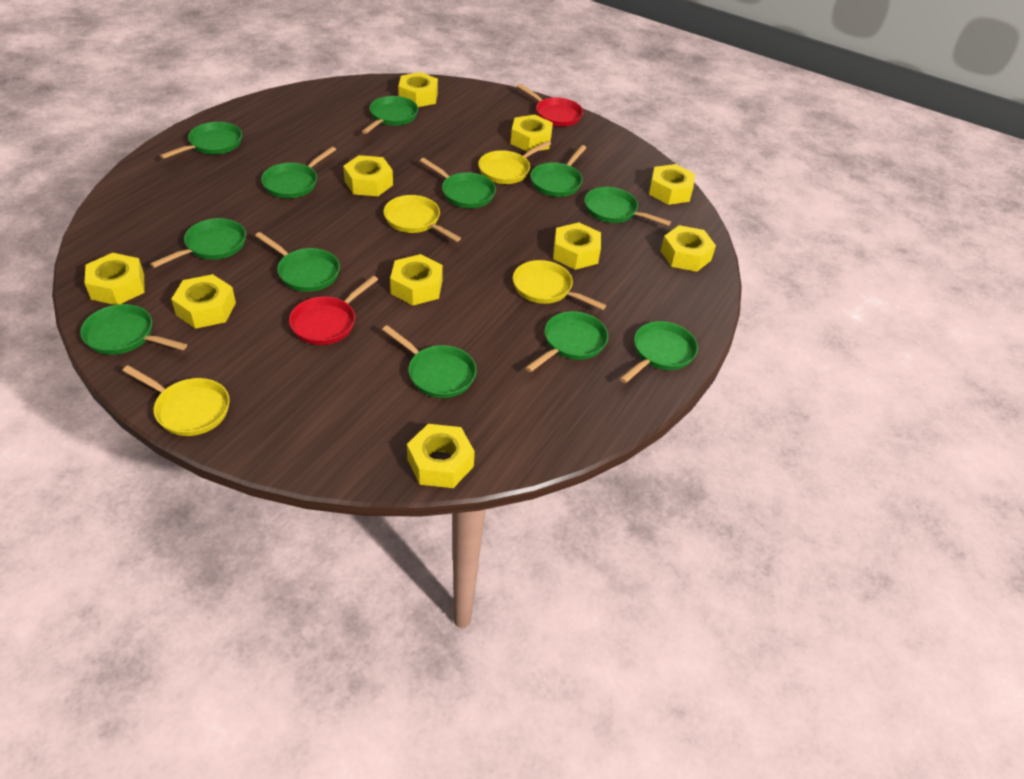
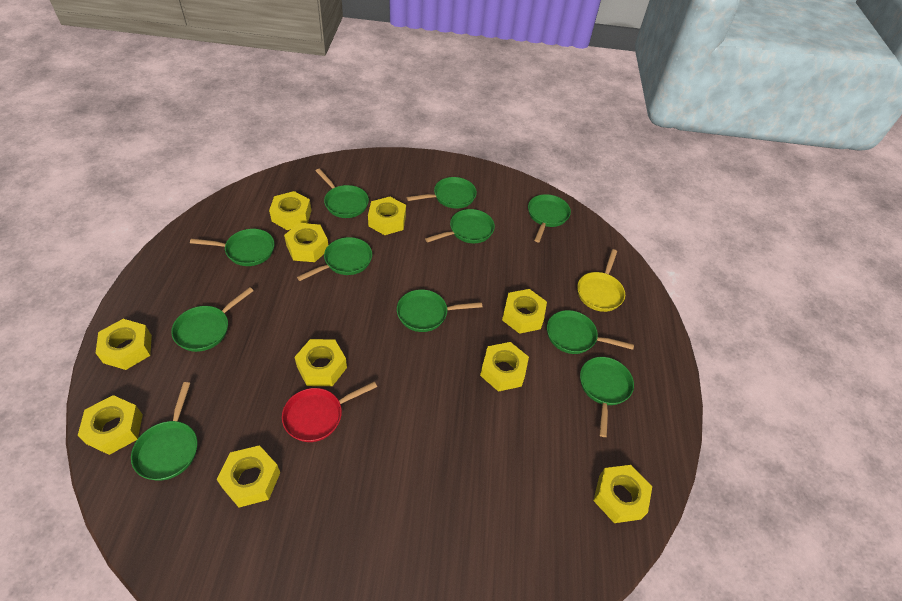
green pan: [80,304,187,355] [150,218,246,268] [160,122,242,159] [255,232,340,292] [261,147,336,199] [362,96,418,134] [382,325,477,398] [420,158,496,208] [525,311,608,372] [530,145,587,197] [585,187,671,226] [620,321,698,383] = 12 -> [131,382,197,481] [171,287,254,352] [190,229,275,266] [297,237,372,281] [316,169,369,218] [397,289,482,332] [407,177,477,209] [425,209,495,243] [528,194,571,242] [547,310,634,354] [580,357,634,437] = 11
red pan: [289,276,378,345] [517,84,583,127] = 2 -> [282,381,377,442] = 1
yellow pan: [122,365,230,436] [383,195,461,242] [478,141,551,184] [513,260,606,310] = 4 -> [577,249,625,312] = 1

